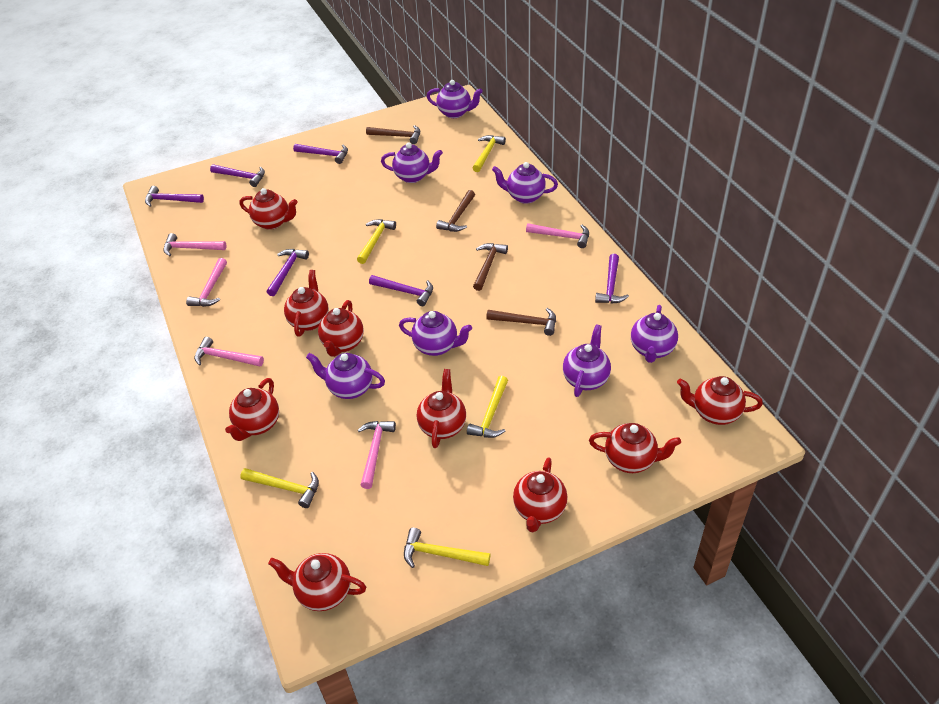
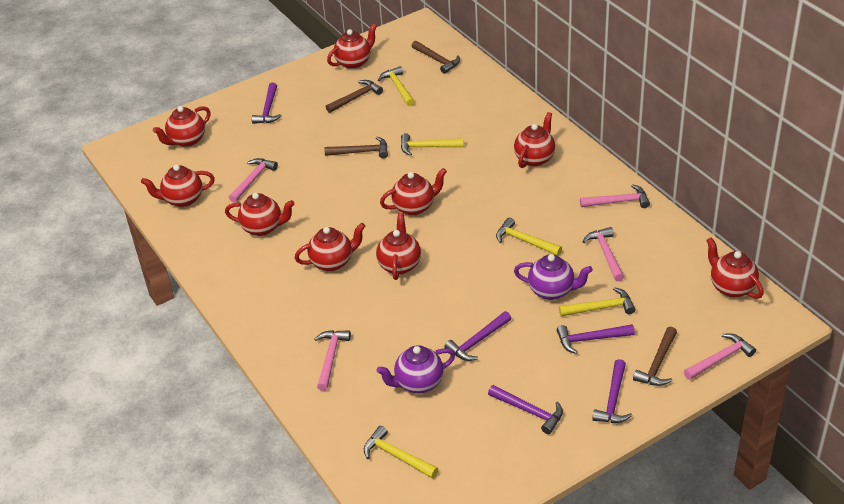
purple hammer: [145,186,204,207] [210,164,265,187] [267,249,309,296] [293,144,348,164] [369,275,433,306] [595,254,629,304] = 6 -> [252,83,281,124] [444,311,512,361] [488,385,563,434] [557,324,635,354] [592,359,632,423] = 5
purple teapot: [306,353,385,399] [381,142,443,183] [399,311,472,356] [427,80,483,118] [492,162,558,204] [563,324,611,397] [631,305,678,363] = 7 -> [376,345,455,393] [514,254,593,300] = 2

